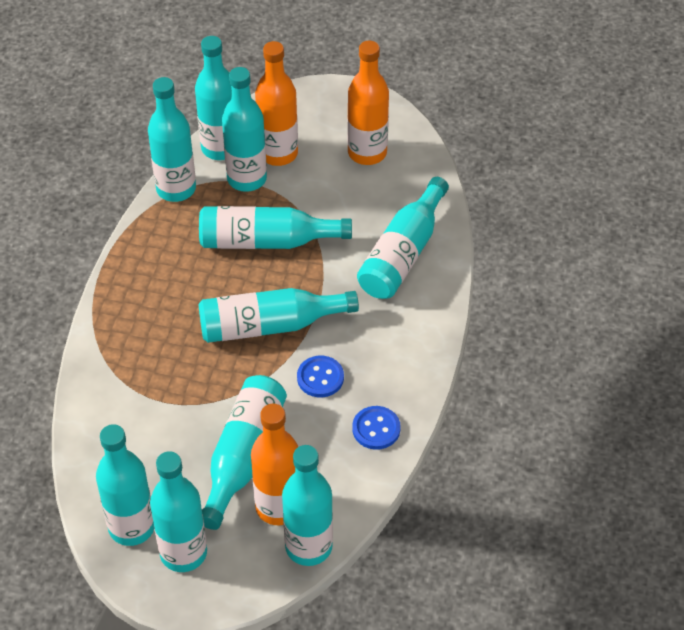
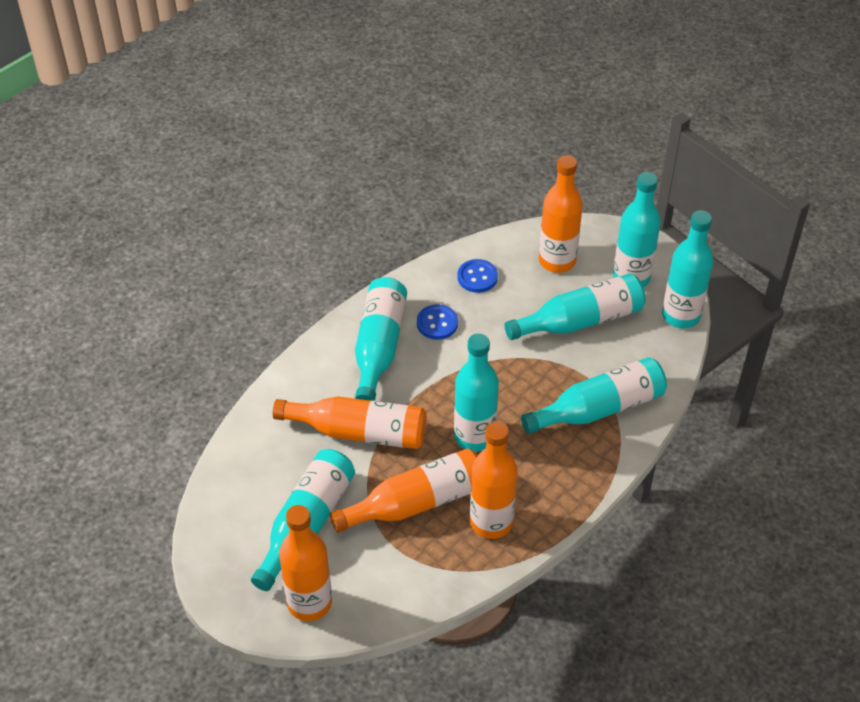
orange bottle: [251,404,298,525] [255,41,298,166] [347,41,389,165] = 3 -> [273,396,427,449] [279,505,332,621] [330,448,478,533] [470,421,518,539] [539,155,583,273] = 5
turquoise bottle: [96,424,154,546] [148,77,196,202] [150,451,207,572] [195,36,232,160] [199,206,352,249] [199,288,359,343] [202,375,287,530] [222,67,267,192] [282,445,333,566] [357,177,449,299] = 10 -> [251,449,355,591] [355,277,407,401] [454,333,499,452] [505,273,646,340] [521,357,667,434] [613,172,661,288] [662,210,713,328] = 7

